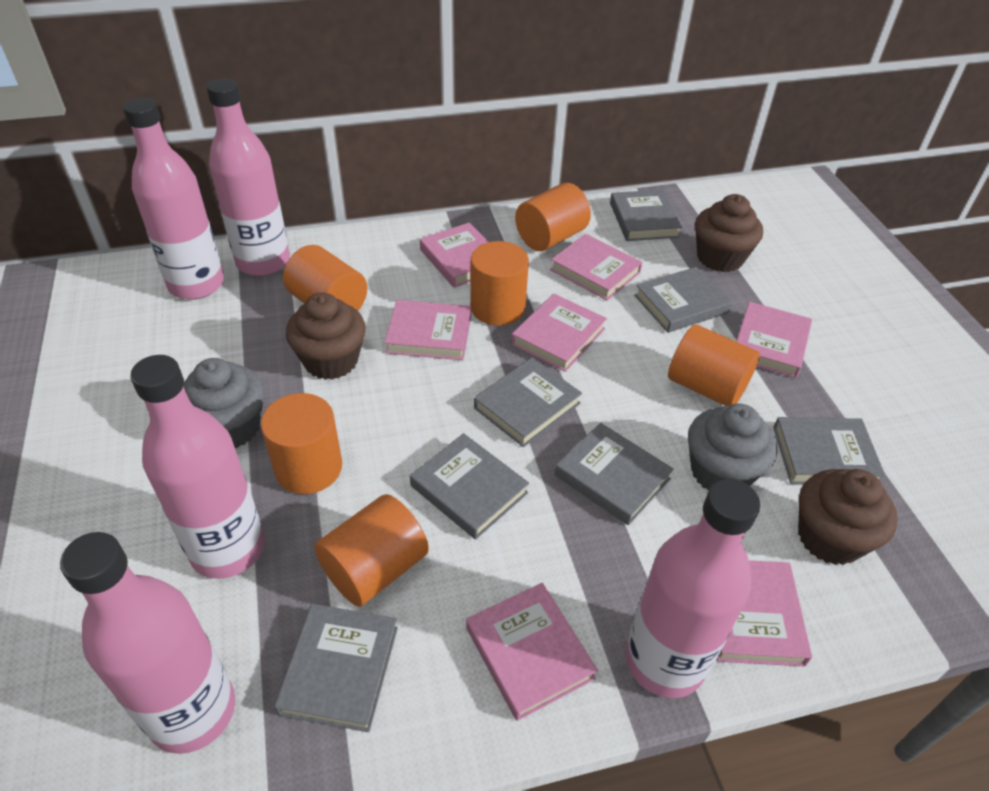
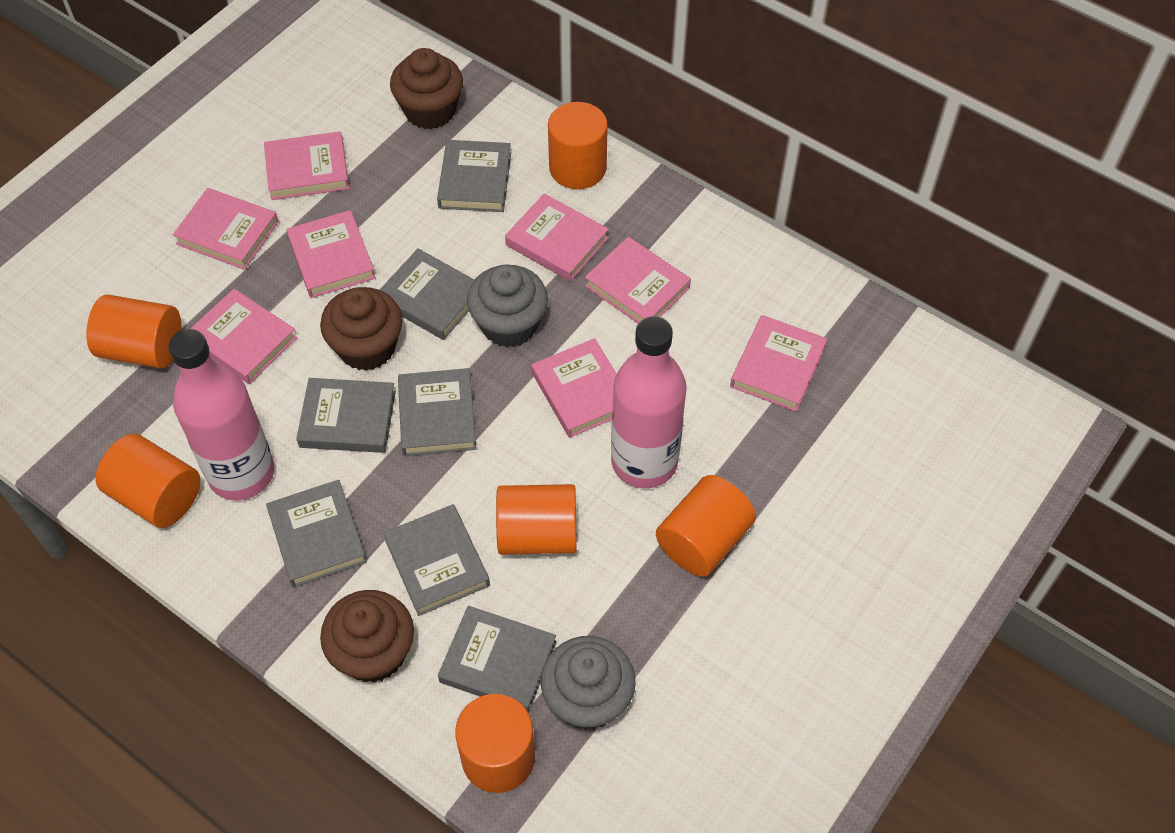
pink book: [384,300,471,360] [420,222,488,288] [466,583,598,721] [511,294,607,372] [550,234,643,301] [717,560,812,666] [736,302,812,378] = 7 -> [173,188,279,270] [190,289,297,384] [264,132,349,200] [286,210,376,298] [505,193,609,282] [532,338,617,438] [585,237,691,324] [730,315,827,412] = 8
pink bottle: [60,532,235,754] [123,98,224,299] [130,355,265,579] [206,78,290,276] [625,479,760,698] = 5 -> [168,329,274,501] [611,316,687,488] = 2

